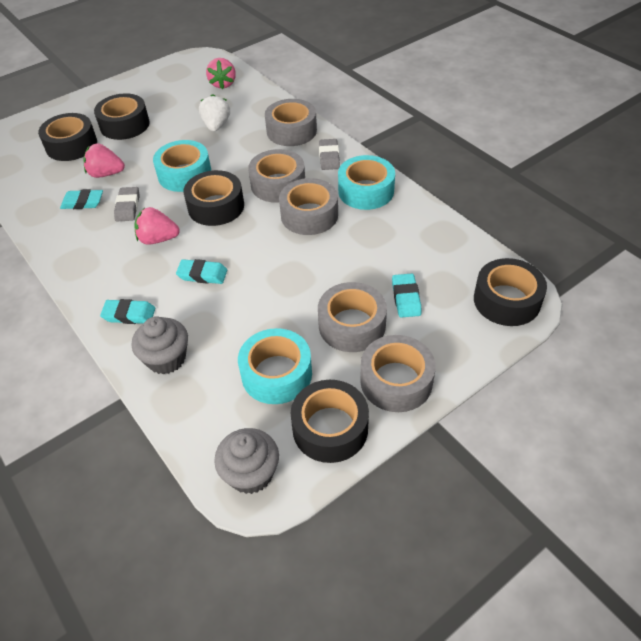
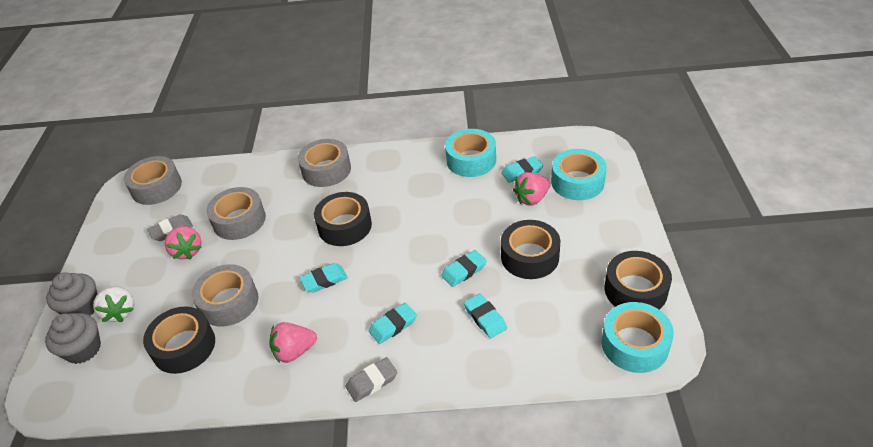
black tape: [38,113,97,161] [94,93,150,140] [183,170,244,226] [291,380,369,463] [474,258,547,326] = 5 -> [143,306,215,374] [314,192,372,246] [501,220,560,279] [604,251,672,309] = 4
grey tape: [248,149,305,203] [265,99,317,146] [279,178,338,235] [318,282,387,352] [360,335,436,412] = 5 -> [124,156,182,205] [192,264,259,327] [206,187,266,240] [298,139,351,187] = 4
turquoise eraser: [60,189,103,209] [100,299,155,324] [176,259,227,284] [392,274,422,318] = 4 -> [300,263,348,293] [369,303,417,344] [441,250,487,287] [464,293,507,338] [502,156,543,183] = 5

